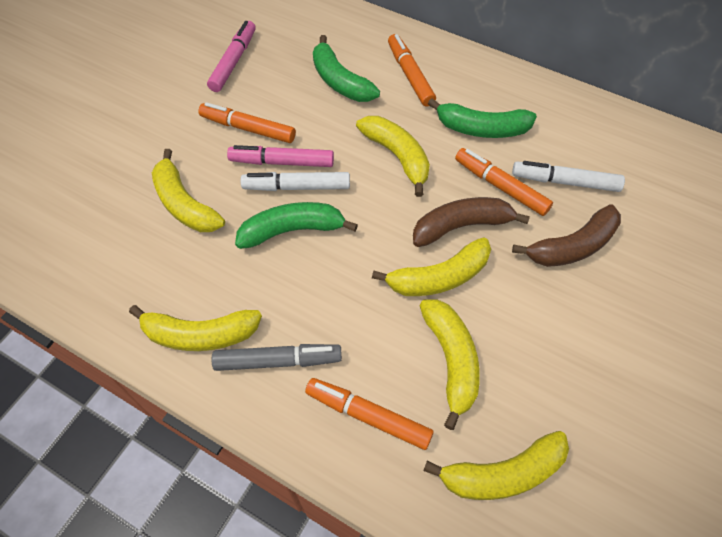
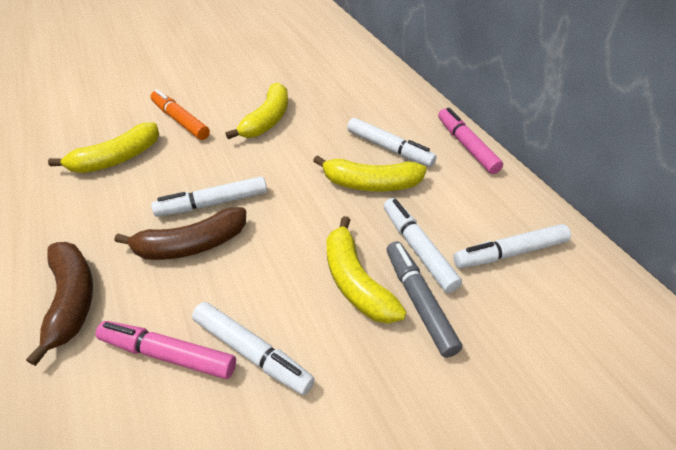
green banana: [235,202,358,249] [313,35,380,102] [428,98,537,138] = 3 -> none = 0
orange marker: [198,102,296,143] [305,378,434,450] [388,34,436,107] [455,148,553,216] = 4 -> [151,89,210,140] = 1
white marker: [240,172,350,191] [512,161,625,192] = 2 -> [151,176,267,217] [192,302,315,395] [347,118,437,167] [384,198,462,293] [453,224,571,268] = 5
yellow banana: [129,305,262,351] [152,149,225,232] [356,116,430,197] [372,237,491,296] [419,299,480,430] [424,431,569,500] = 6 -> [48,122,159,173] [225,82,288,139] [313,155,427,192] [326,216,406,324] = 4

